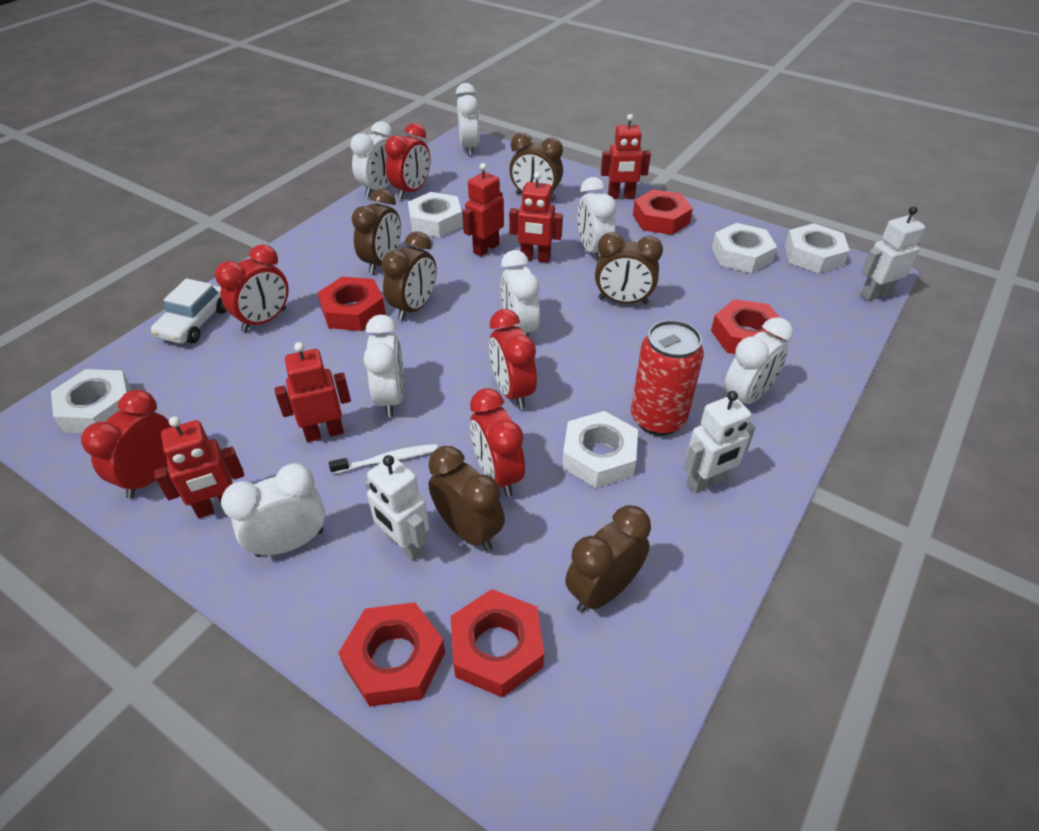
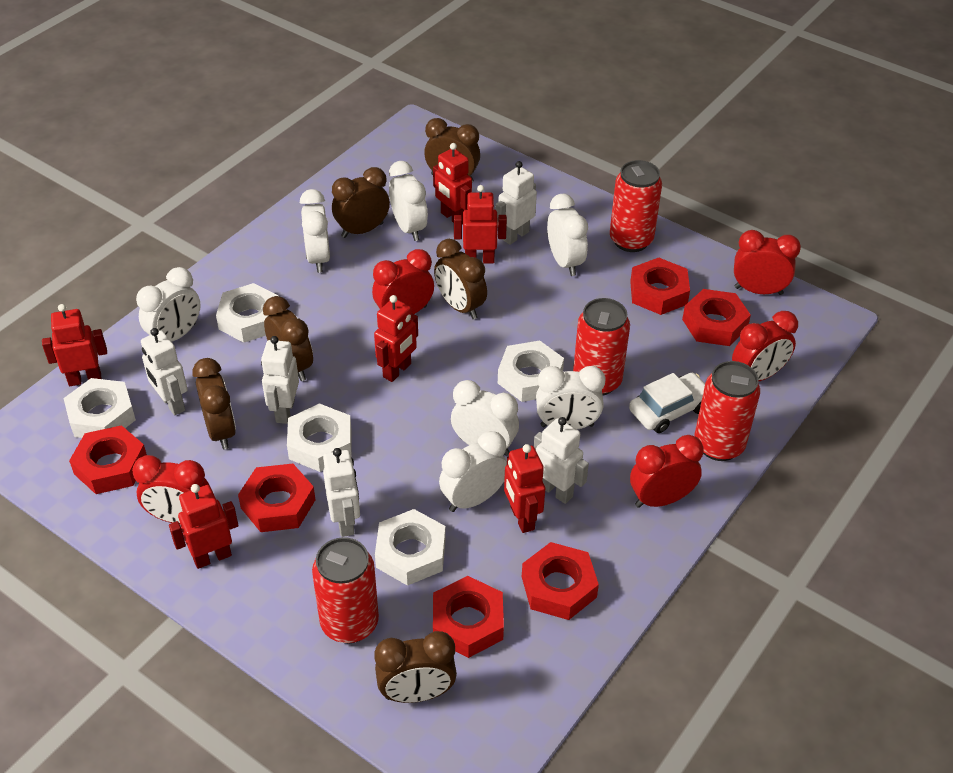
red can: [631,320,704,436] = 1 -> [312,537,379,643] [573,298,630,395] [610,160,662,252] [695,361,760,461] = 4
red nut: [317,277,386,331] [338,602,445,707] [451,589,544,698] [633,190,693,235] [711,299,782,354] = 5 -> [69,425,147,494] [238,464,315,532] [433,576,504,658] [522,542,599,620] [630,257,690,315] [682,289,751,346] = 6
red robot: [154,416,244,518] [274,342,351,442] [462,163,504,257] [509,172,563,263] [601,114,651,199] = 5 -> [42,304,107,386] [169,484,239,569] [374,295,418,382] [433,143,472,225] [454,185,507,264] [504,444,545,533] = 6
white robot: [365,455,429,561] [684,391,756,493] [860,206,925,301] = 3 -> [141,328,188,416] [261,336,299,424] [323,448,360,537] [496,161,537,245] [534,417,589,504] = 5
white toothbrush: [329,444,438,474] = 1 -> none = 0

